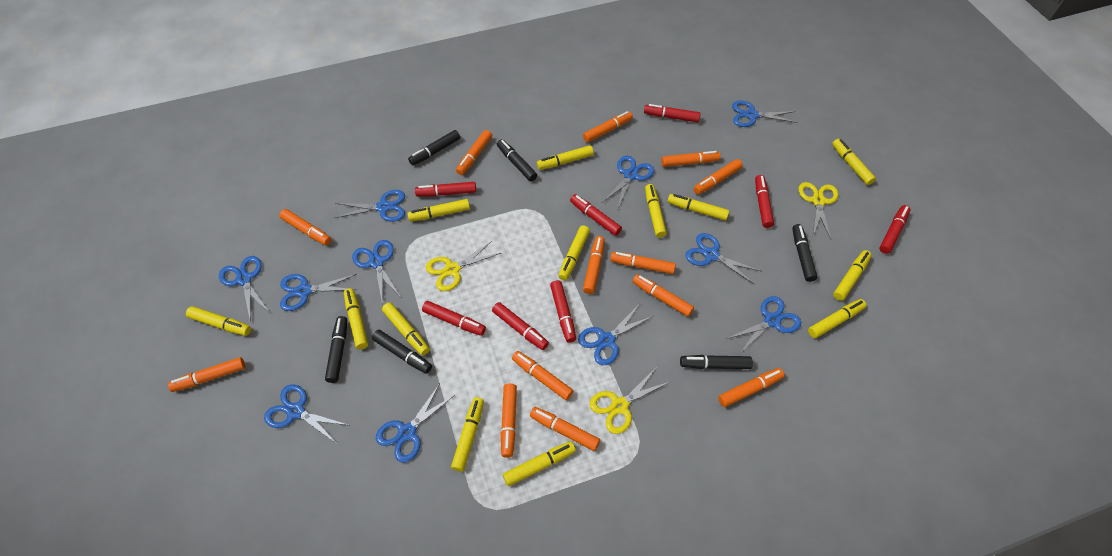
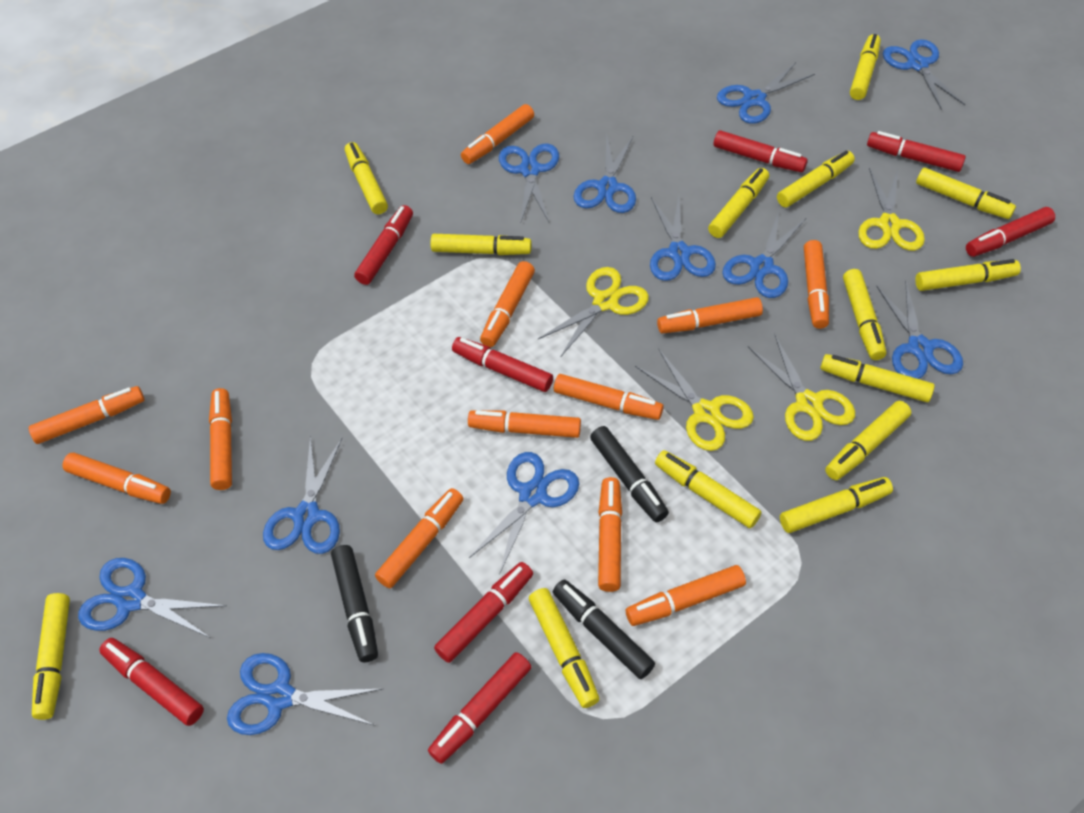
black marker: [325,316,347,383] [372,330,432,374] [408,130,460,165] [497,139,537,181] [680,355,753,369] [792,224,817,282] = 6 -> [331,545,378,662] [553,580,655,679] [590,426,669,522] = 3
orange marker: [168,357,245,392] [279,209,331,245] [456,130,492,175] [501,383,517,458] [512,351,573,400] [530,407,600,451] [583,111,633,143] [583,236,605,294] [610,252,676,274] [632,274,694,317] [661,151,721,167] [694,159,743,194] [718,368,785,407] = 13 -> [29,386,144,444] [62,453,171,504] [209,388,232,490] [375,488,464,588] [461,104,534,164] [468,410,581,438] [480,261,535,347] [554,374,664,420] [598,477,622,592] [626,565,746,626] [657,297,763,333] [804,240,829,329] = 12
yellow marker: [186,306,251,336] [344,288,368,349] [382,302,430,355] [408,199,470,221] [451,397,484,472] [503,441,576,486] [537,145,594,170] [558,225,590,280] [645,184,667,238] [668,194,729,220] [808,299,867,338] [832,139,876,185] [833,250,872,301] = 13 -> [32,593,70,720] [345,142,388,214] [431,234,532,255] [529,588,600,708] [655,450,762,528] [708,168,769,238] [777,151,855,207] [780,477,893,533] [820,354,935,402] [825,401,911,480] [843,269,886,360] [850,34,881,100] [915,259,1021,291] [916,168,1016,219] = 14
yellow scissors: [426,240,501,291] [589,368,669,434] [799,182,838,239] = 3 -> [538,267,649,357] [635,348,754,451] [748,334,855,441] [858,168,925,251] = 4

